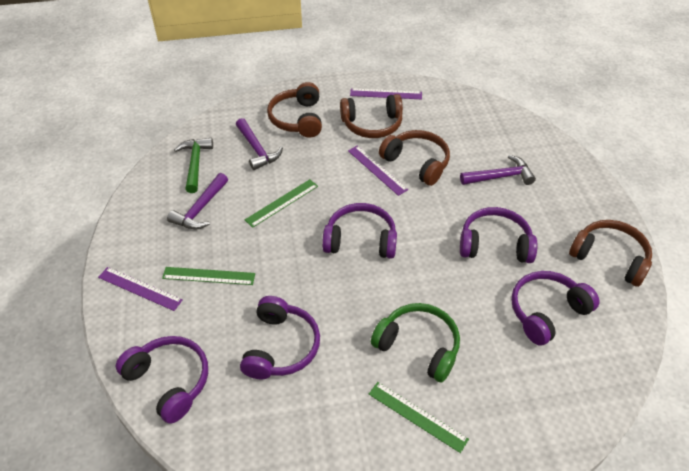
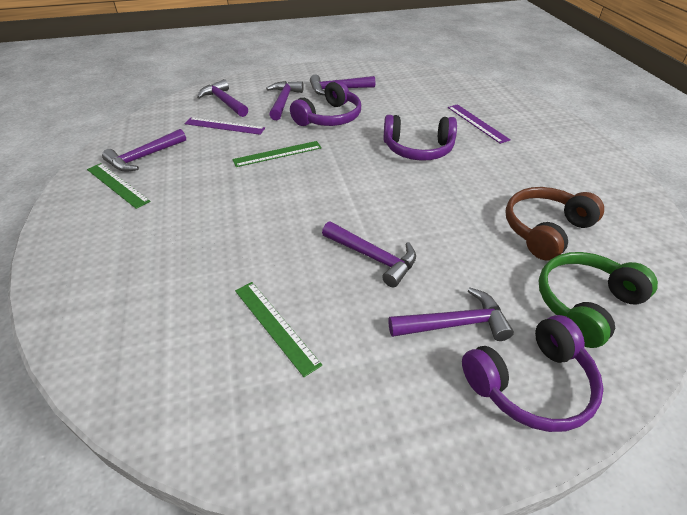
brown headphones: [267,82,322,138] [340,94,403,138] [379,130,450,186] [569,220,652,287] = 4 -> [505,187,604,260] = 1
green hammer: [174,138,213,193] = 1 -> none = 0
purple hammer: [167,173,228,229] [236,118,283,170] [460,155,536,185] = 3 -> [102,129,186,172] [197,79,248,117] [266,81,304,120] [310,75,375,95] [322,221,416,287] [389,288,514,341] = 6
purple headphones: [116,336,208,424] [240,296,320,379] [322,203,397,259] [460,207,537,263] [511,271,599,346] = 5 -> [290,80,361,126] [384,115,457,161] [462,315,604,432] = 3
purple ruler: [98,267,183,311] [348,145,408,196] [350,88,422,99] = 3 -> [185,117,265,135] [448,104,511,144] = 2

